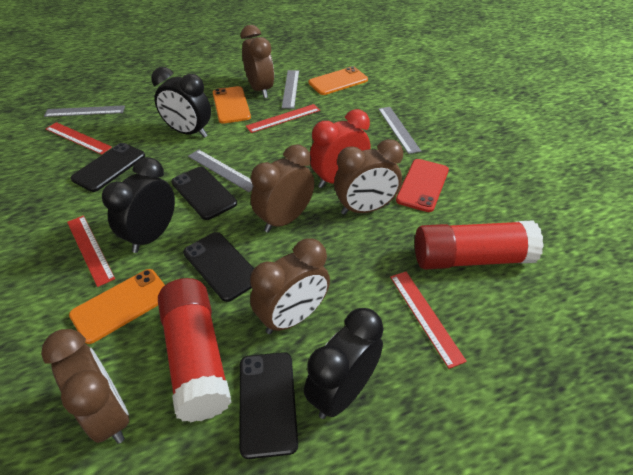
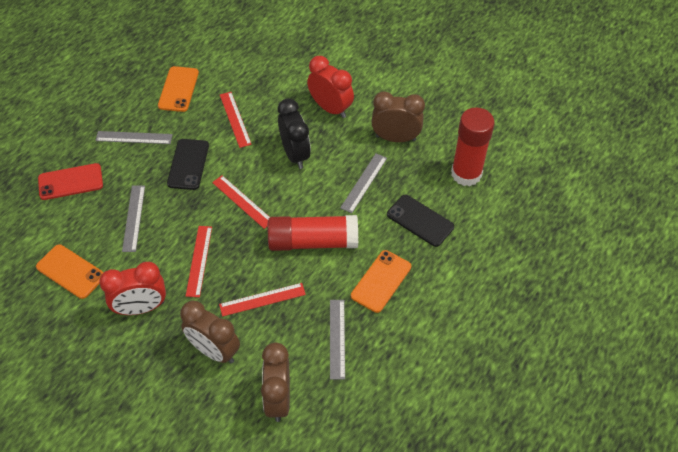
black clock: [102,157,175,253] [151,67,211,138] [304,308,384,419] = 3 -> [278,98,311,169] = 1
black phone: [71,143,145,192] [171,167,237,220] [183,232,254,302] [239,352,298,459] = 4 -> [167,139,209,190] [387,195,454,247] = 2
brown clock: [41,329,129,444] [241,25,274,98] [250,238,330,334] [251,144,314,233] [334,139,403,215] = 5 -> [180,301,240,364] [261,343,290,422] [372,91,425,142] = 3
red clock: [310,109,370,188] = 1 -> [99,262,166,315] [307,56,354,118] = 2

